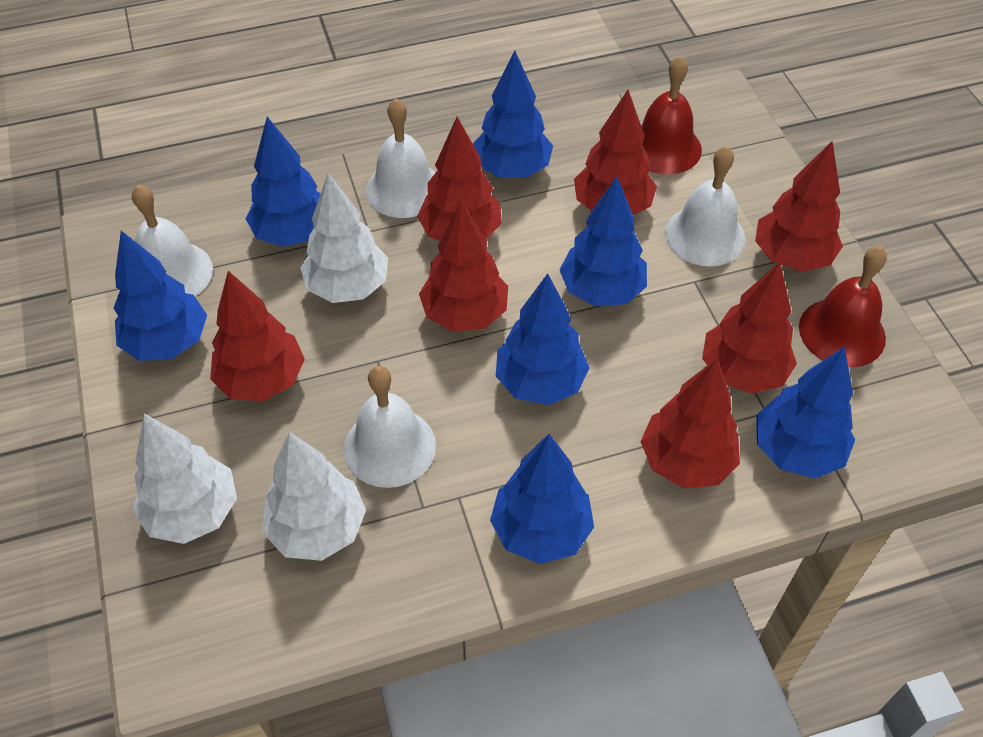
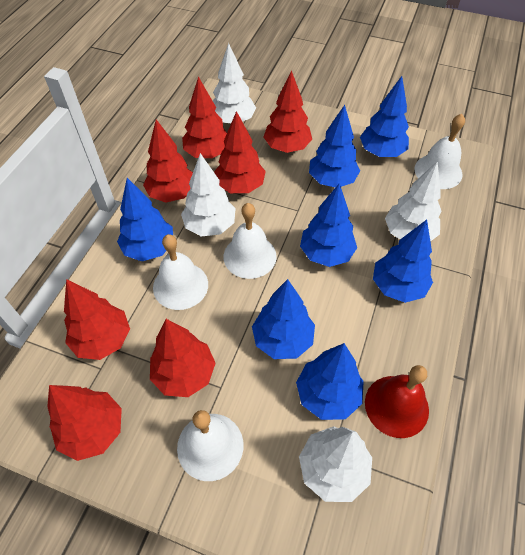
red bell: [641,56,702,175] [799,246,887,367] = 2 -> [365,365,429,438] = 1
white tree: [133,414,237,544] [263,432,366,561] [300,172,388,303] = 3 -> [181,153,236,237] [213,43,256,124] [299,426,372,502] [385,162,442,241] = 4

